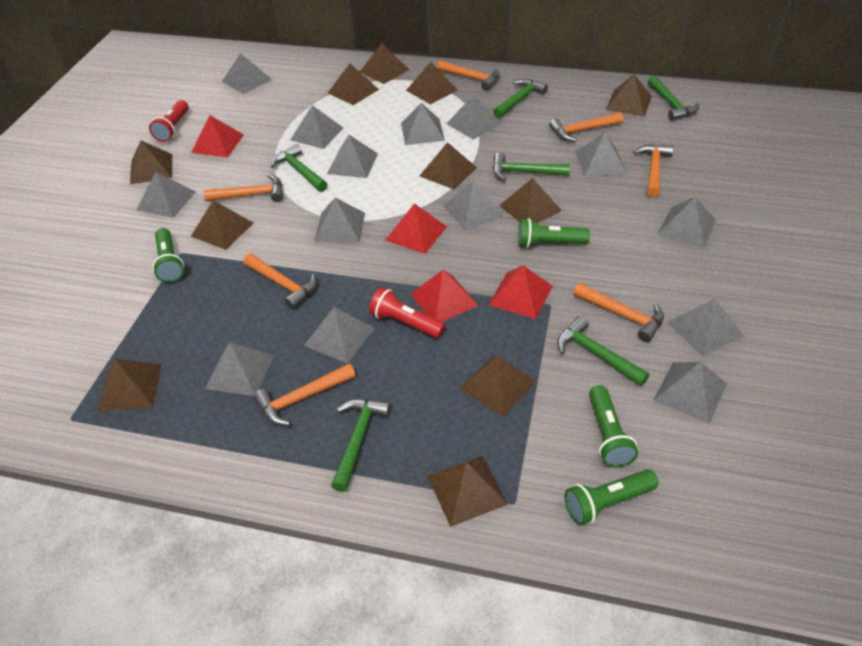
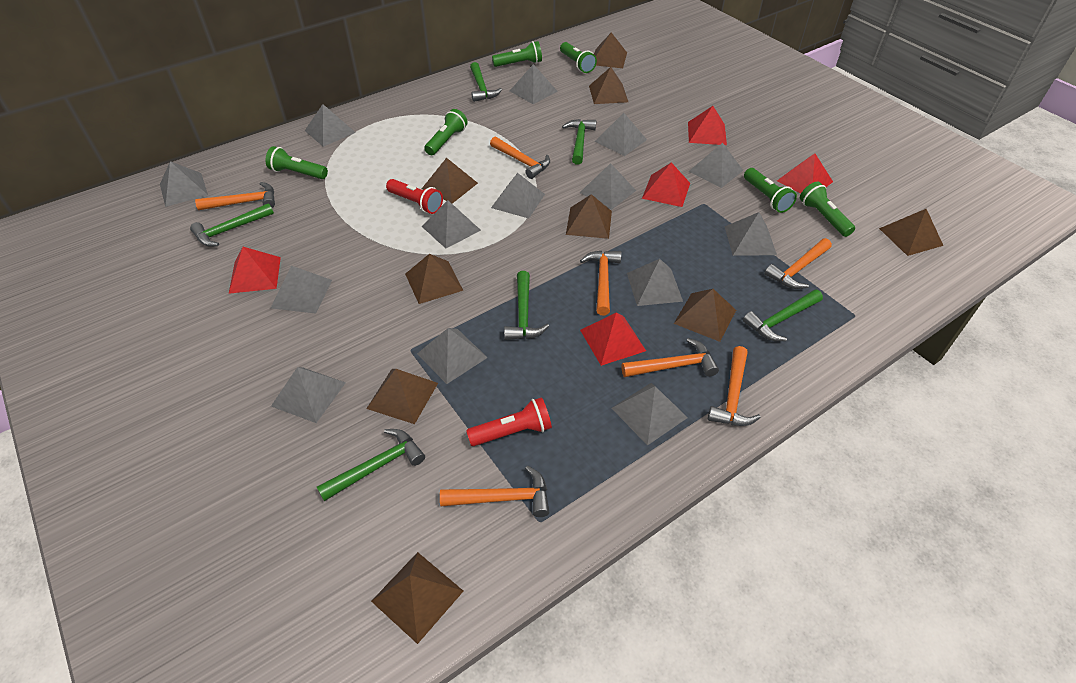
brown pyramid: [97,359,162,412] [130,141,172,185] [191,200,254,250] [328,63,379,105] [360,43,409,84] [406,62,457,105] [420,142,477,190] [427,456,508,527] [460,356,536,417] [499,178,562,223] [606,74,652,117] = 11 -> [366,369,438,424] [371,552,463,644] [405,254,464,304] [422,158,478,204] [566,194,612,239] [589,67,628,104] [594,32,627,68] [674,289,736,342] [879,209,943,256] = 9
green flashlight: [152,228,184,283] [518,218,590,248] [565,469,659,525] [589,385,638,467] = 4 -> [265,146,328,179] [424,109,468,155] [492,41,542,67] [560,42,597,73] [744,168,797,213] [800,182,855,237] = 6
red pyramid: [191,115,244,157] [386,203,447,254] [411,270,478,322] [489,265,553,319] = 4 -> [229,247,281,294] [580,312,646,366] [642,162,690,207] [688,106,727,145] [777,153,833,193] = 5

